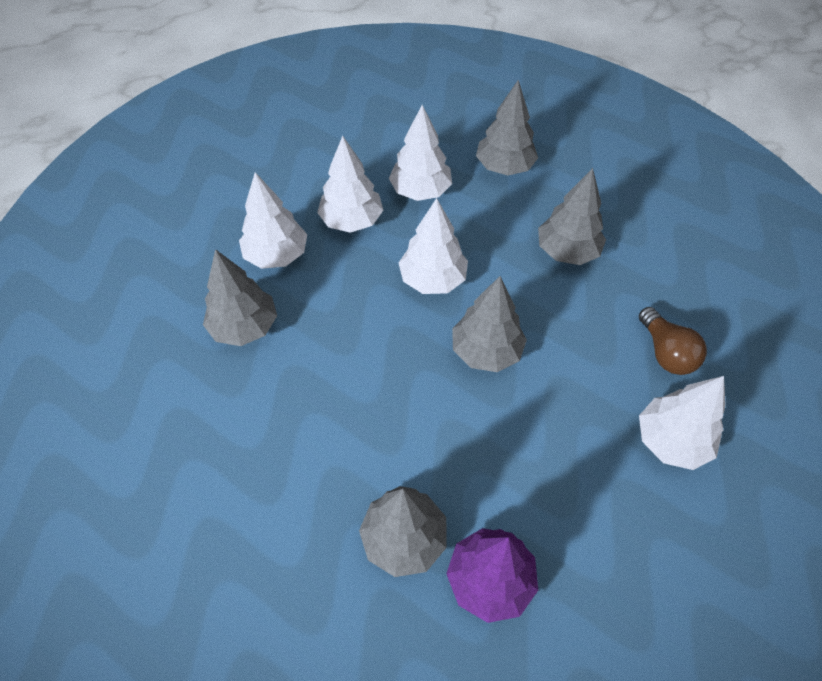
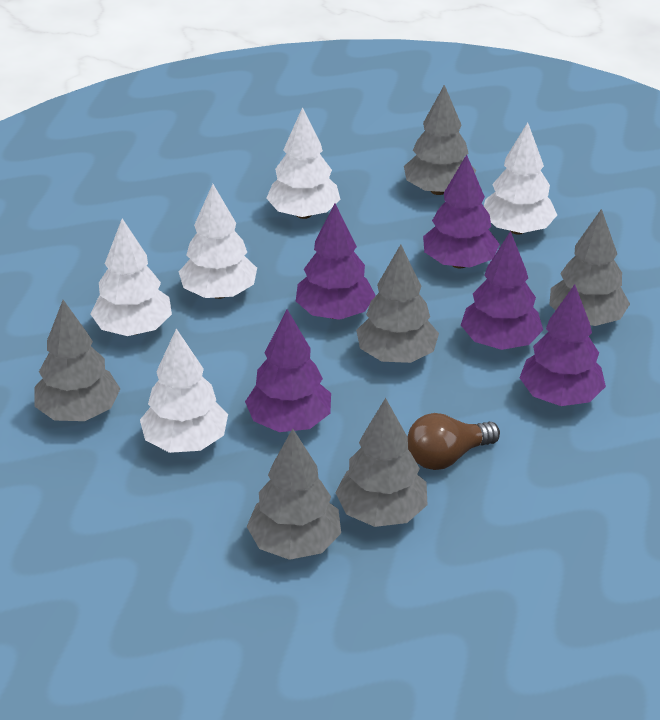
grey tree: [203,249,277,346] [359,486,447,577] [452,276,527,372] [476,80,538,176] [538,168,606,265] = 5 -> [34,300,120,421] [247,429,341,560] [335,398,427,527] [356,244,439,363] [404,85,476,195] [550,209,630,326] = 6
purple tree: [446,528,538,623] = 1 -> [245,309,331,432] [296,203,376,320] [423,155,500,268] [461,231,543,350] [520,284,606,406] = 5

